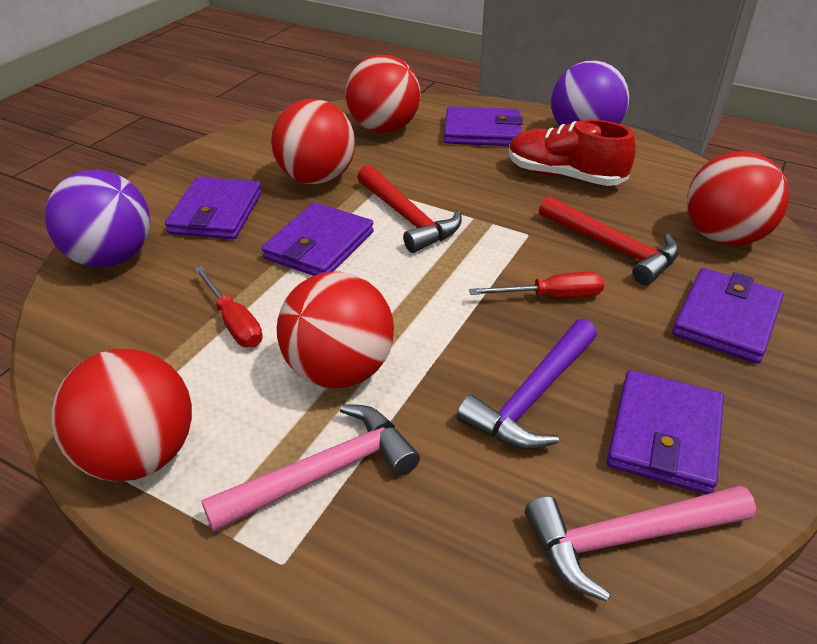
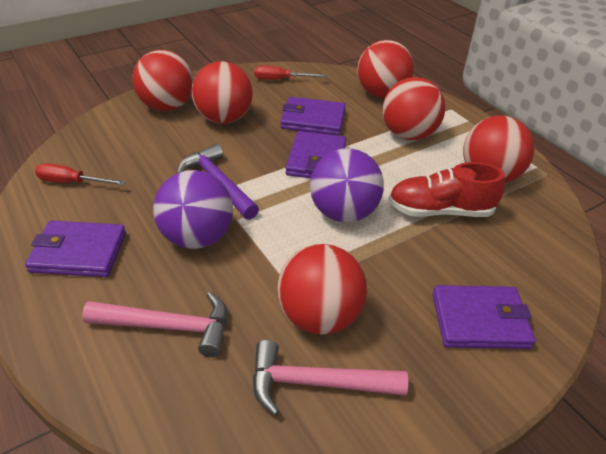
purple wallet: [165,177,262,239] [262,202,374,276] [444,106,523,146] [607,370,724,494] [672,268,784,364] = 5 -> [25,220,126,277] [280,97,346,135] [286,131,346,178] [432,285,535,349] = 4
red ball: [51,349,192,482] [271,99,355,185] [277,272,394,388] [346,54,421,133] [687,151,789,246] = 5 -> [132,50,193,111] [191,61,253,124] [277,244,367,335] [357,40,414,98] [382,77,446,140] [463,115,534,183] = 6
red hammer: [357,165,462,253] [539,196,679,285] = 2 -> none = 0

